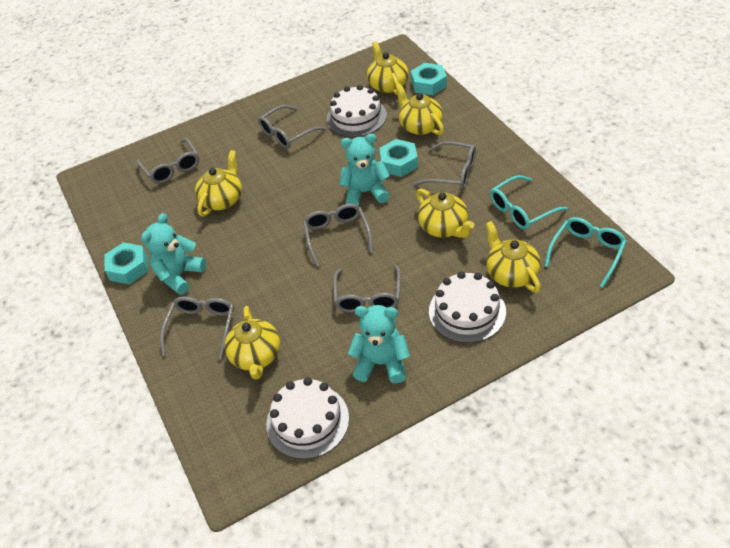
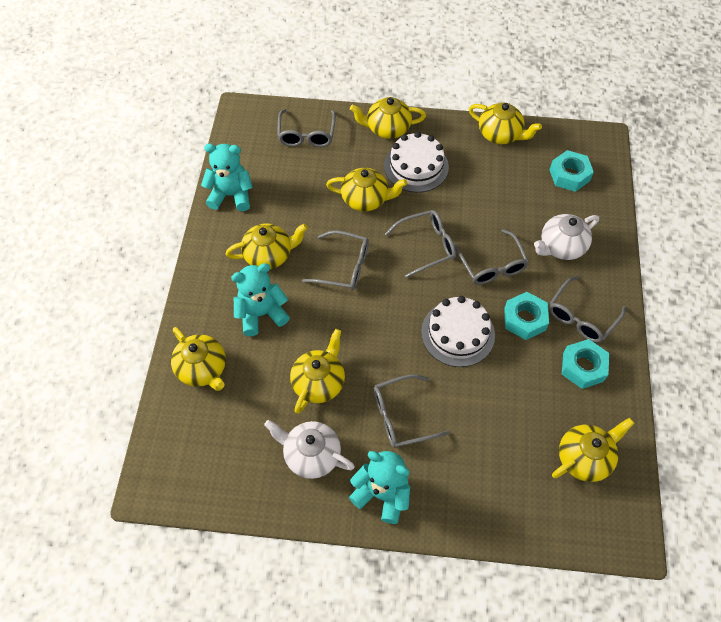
turquoise glasses: [490,175,568,230] [545,217,627,287] = 2 -> none = 0
white cake: [266,377,349,459] [327,85,387,137] [429,271,506,343] = 3 -> [384,132,449,193] [421,296,495,367] = 2
white teapot: none = 0 -> [264,420,355,479] [534,214,599,260] = 2
yellow teapot: [195,150,242,216] [225,306,280,380] [367,41,408,95] [395,83,444,135] [416,189,474,238] [486,221,541,293] = 6 -> [171,327,226,391] [226,223,308,269] [290,329,345,414] [326,168,407,212] [350,97,426,139] [469,103,542,144] [552,418,634,482] = 7

